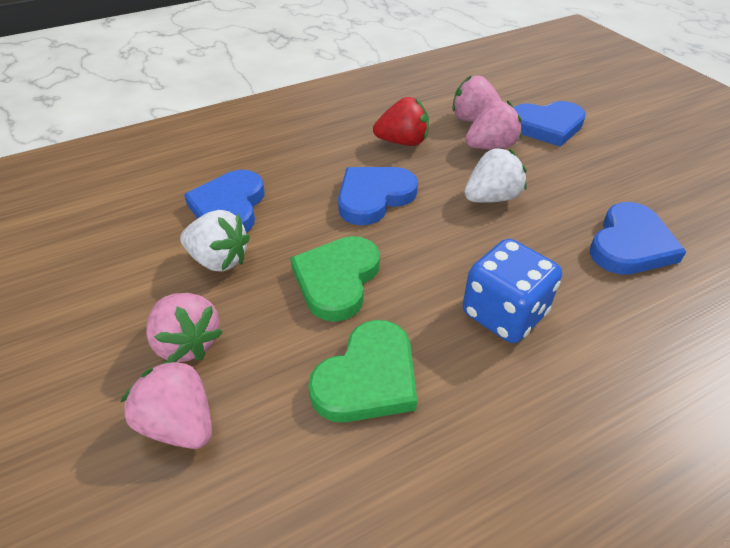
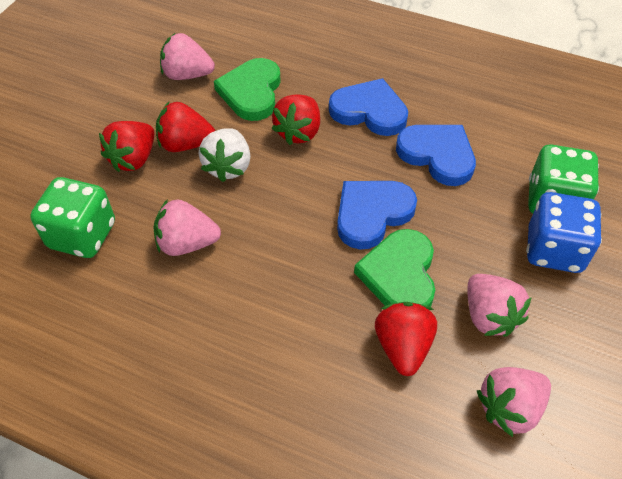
blue heart: [184,170,264,232] [338,167,418,225] [514,101,586,147] [590,202,686,274] = 4 -> [329,78,408,136] [337,181,417,250] [396,125,476,186] = 3
green dice: none = 0 -> [30,177,115,258] [528,144,599,214] = 2
red strawberry: [373,97,429,146] = 1 -> [99,121,154,172] [156,102,215,152] [272,94,320,145] [375,302,437,376] = 4
white strawberry: [180,210,250,272] [464,148,526,203] = 2 -> [199,128,251,182] = 1

